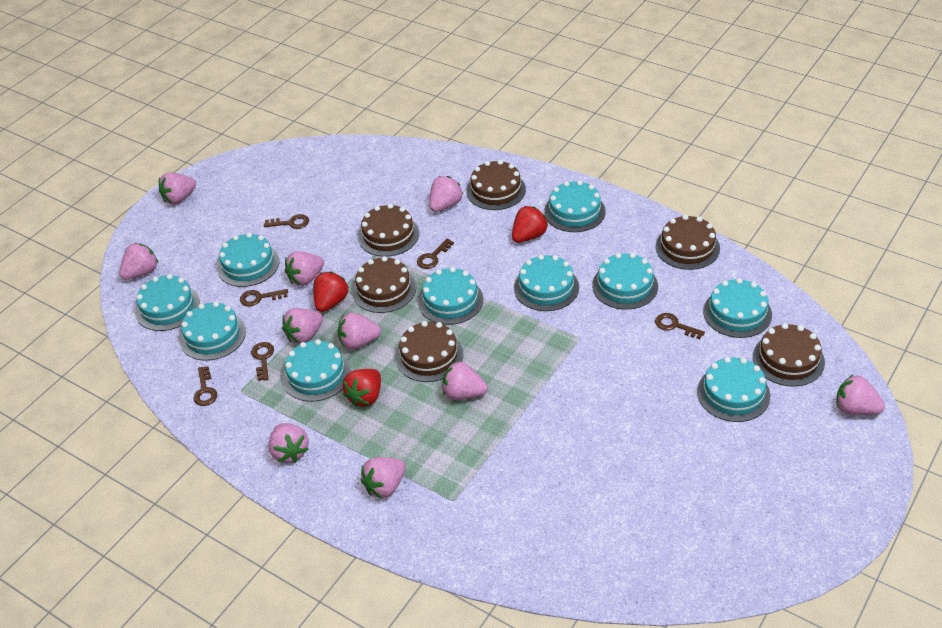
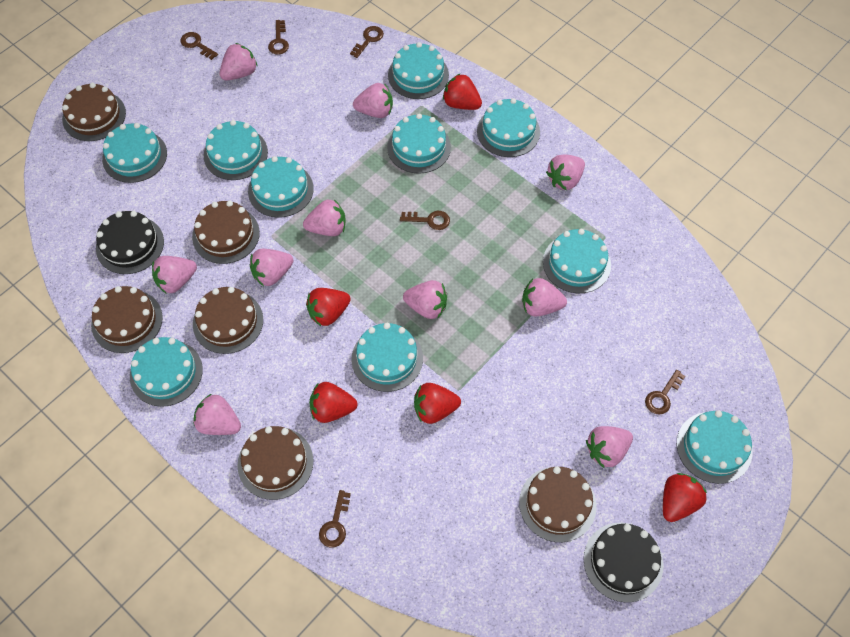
black cake: none = 0 -> [96,211,164,274] [584,522,663,603] = 2
red strawberry: [313,272,349,312] [343,369,381,407] [512,206,548,243] = 3 -> [306,288,351,326] [309,382,357,423] [414,383,461,424] [443,73,482,110] [663,473,707,522] = 5

